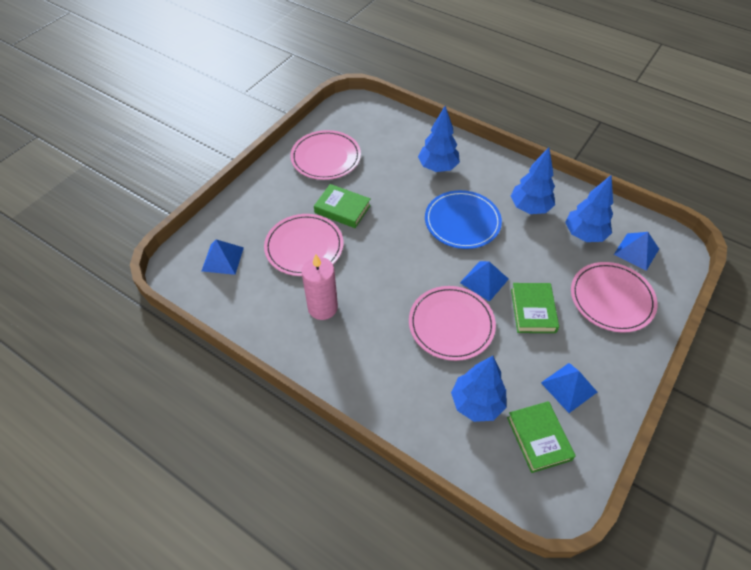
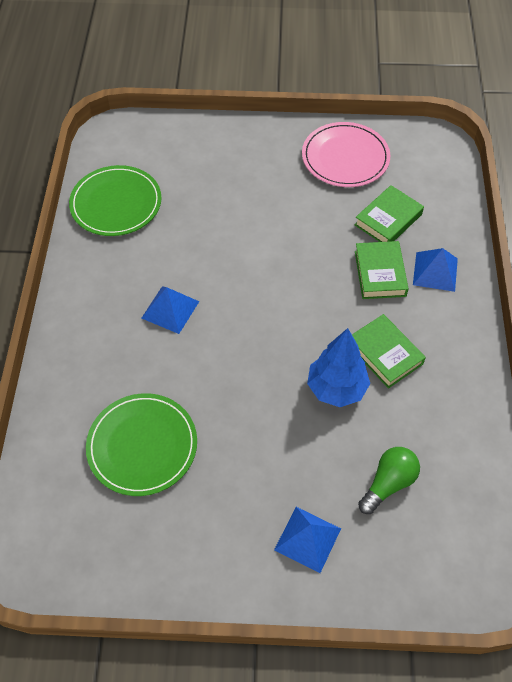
blue plate: [425,190,502,249] = 1 -> none = 0
blue pyramid: [202,239,244,275] [460,261,509,302] [541,363,597,413] [614,232,659,271] = 4 -> [142,286,199,334] [274,507,341,573] [413,248,458,292] = 3
blue tree: [418,106,460,172] [451,356,506,422] [511,147,555,214] [565,174,613,242] = 4 -> [307,328,370,407] = 1
green light bulb: none = 0 -> [358,447,420,514] = 1
green plate: none = 0 -> [69,165,162,236] [86,393,197,496] = 2
pink candle: [301,254,338,320] = 1 -> none = 0
pink plate: [264,214,343,276] [290,130,361,180] [409,286,496,361] [571,262,658,333] = 4 -> [302,122,390,187] = 1

